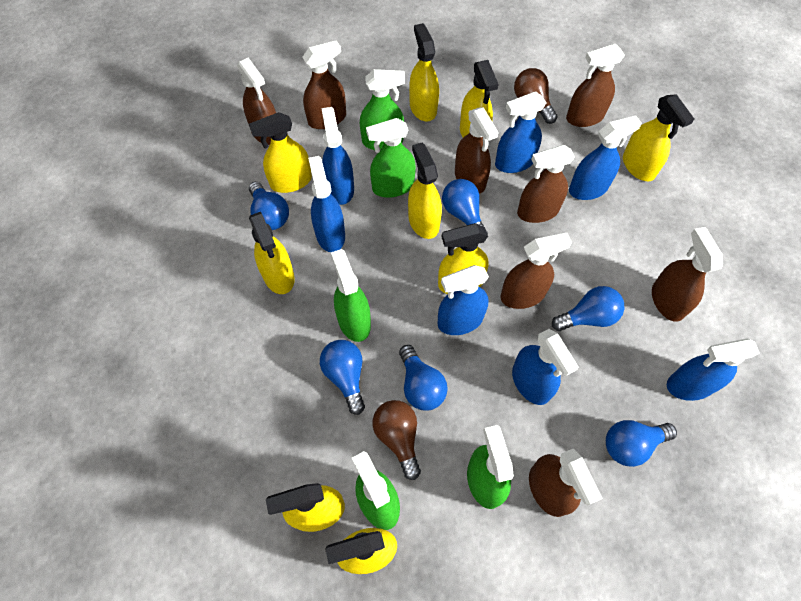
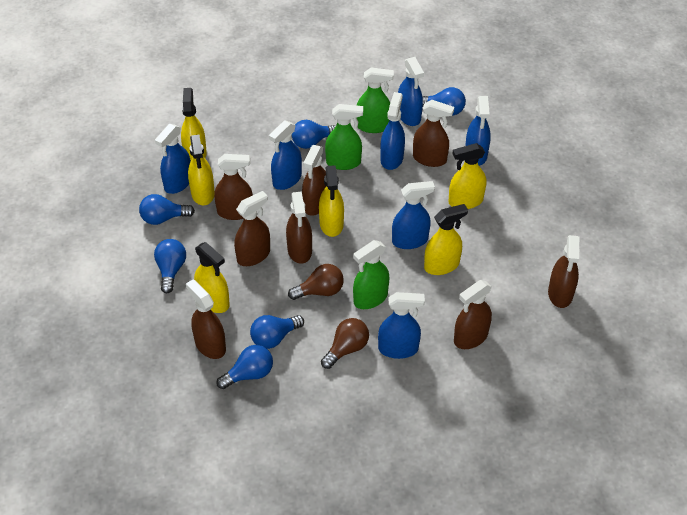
green spray bottle: [331,249,371,342] [352,451,400,530] [360,69,405,150] [366,118,416,198] [467,425,514,509] = 5 -> [325,104,363,170] [353,240,390,309] [357,68,394,133] = 3
yellow spray bottle: [249,112,312,193] [249,212,295,294] [266,483,345,532] [325,528,397,574] [408,142,442,239] [409,23,439,122] [438,223,489,294] [460,60,499,137] [623,94,694,181] = 9 -> [181,88,207,160] [188,135,215,205] [194,242,230,313] [319,165,344,237] [424,204,468,275] [448,143,486,209] = 6

